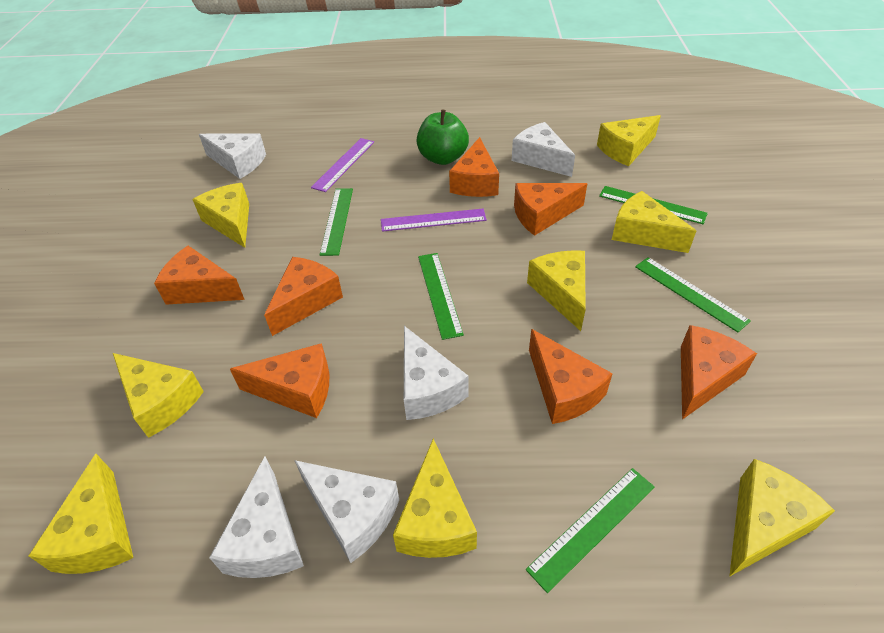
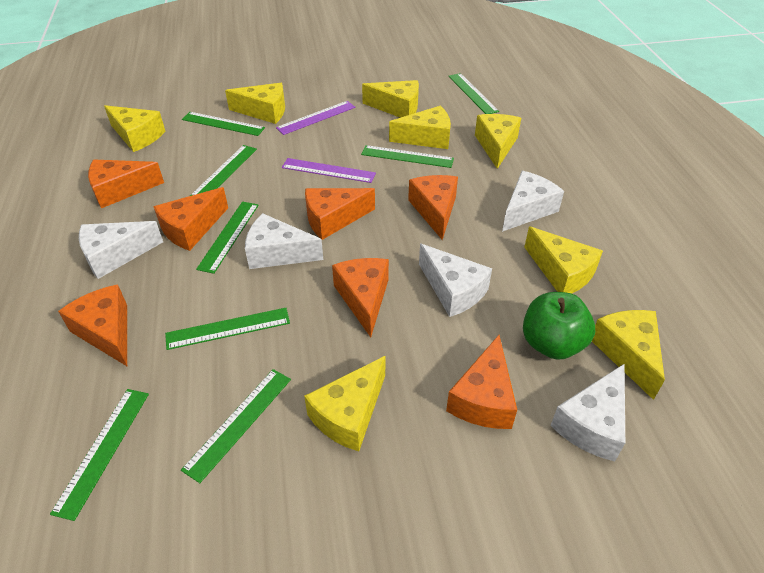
green ruler: [320,188,353,256] [418,253,464,340] [526,468,655,593] [599,186,708,224] [635,257,751,332] = 5 -> [50,389,149,521] [165,308,290,350] [181,369,291,483] [182,112,265,136] [190,145,257,196] [196,202,259,274] [361,145,454,168] [448,73,499,114] = 8

